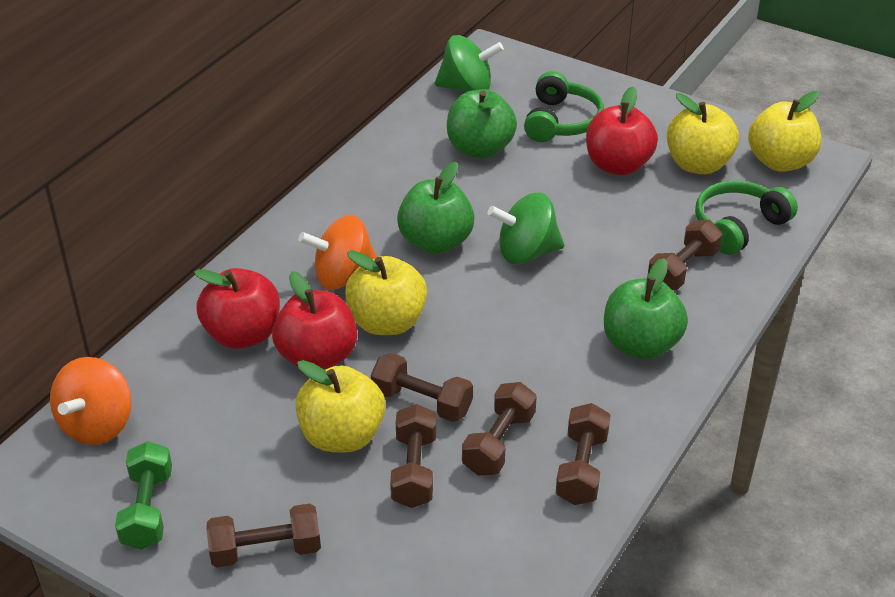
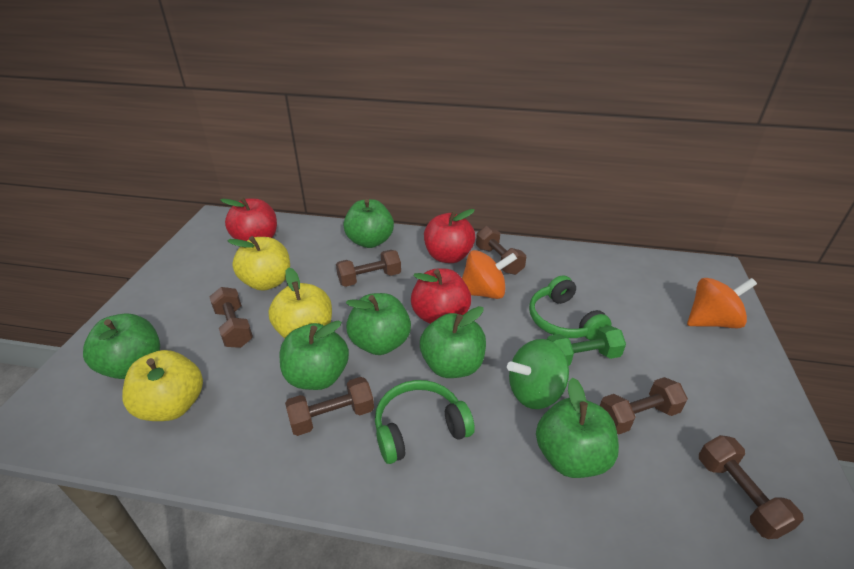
green apple: [397,162,474,254] [447,89,517,159] [604,258,688,359] = 3 -> [83,314,160,379] [280,320,349,390] [343,199,394,248] [346,293,411,355] [420,306,486,378] [536,377,619,478] = 6
green spinning top: [435,35,504,92] [487,193,564,264] = 2 -> [507,339,569,409] = 1
yellow apple: [295,360,385,452] [345,250,427,335] [667,93,739,174] [748,91,821,172] = 4 -> [122,350,203,421] [227,236,290,291] [269,267,332,338] = 3

